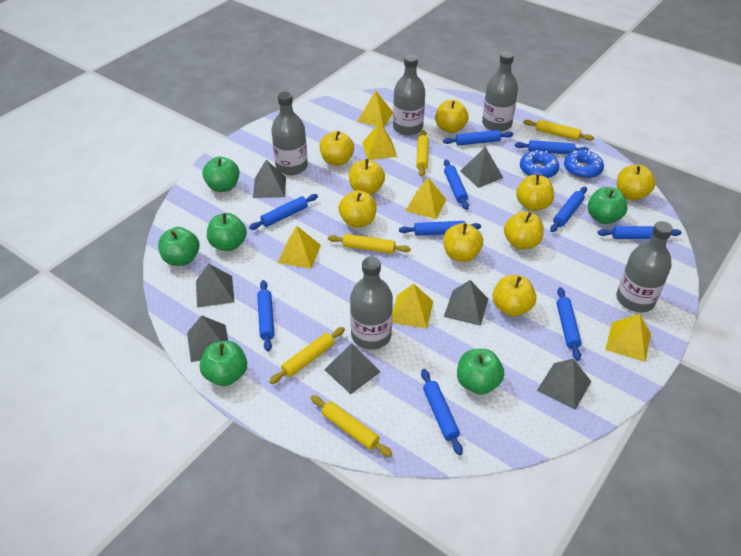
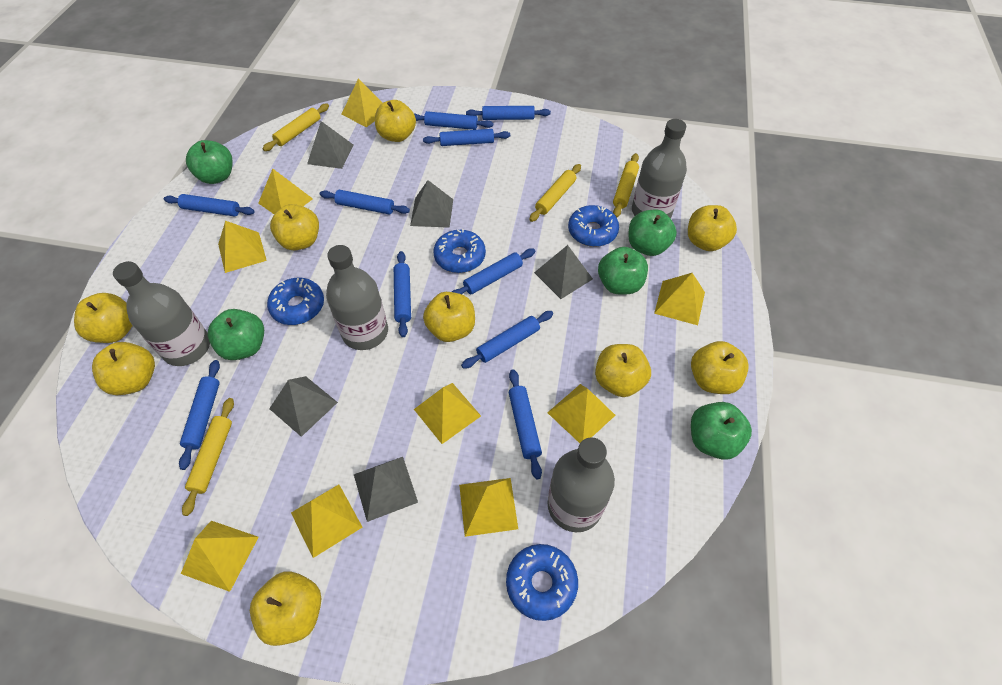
blue donut: [520,150,559,178] [564,150,604,179] = 2 -> [267,277,324,325] [433,229,486,273] [506,544,578,621] [568,205,619,247] = 4
green apple: [158,227,199,266] [200,341,247,386] [203,157,240,192] [207,213,247,251] [457,349,504,395] [588,187,628,224] = 6 -> [186,140,233,184] [208,309,264,360] [598,247,648,295] [628,210,677,256] [691,402,752,460] = 5
grey bottle: [271,92,308,175] [350,257,393,350] [393,55,425,135] [482,51,518,132] [616,221,673,312] = 5 -> [113,261,210,366] [326,245,388,350] [547,437,615,532] [632,119,687,218] = 4
grey pyramid: [187,315,228,362] [196,263,234,308] [253,160,286,198] [324,343,381,394] [444,280,488,326] [460,147,503,188] [537,359,592,410] = 7 -> [269,376,338,437] [307,121,353,169] [354,457,418,522] [410,180,453,228] [534,245,593,299] = 5
yellow pyramid: [278,226,321,269] [357,90,393,128] [362,122,397,160] [392,284,433,329] [406,178,447,219] [605,314,651,362] = 6 -> [181,521,259,592] [218,221,267,273] [258,168,313,214] [291,485,362,558] [342,78,383,127] [414,383,481,444] [459,478,518,537] [547,384,615,443] [654,273,705,325] = 9
yellow rolling pin: [269,327,345,384] [311,395,392,457] [328,234,411,254] [416,130,429,177] [523,119,594,141] = 5 -> [182,398,234,516] [263,104,329,151] [529,164,581,222] [613,153,639,218] = 4

